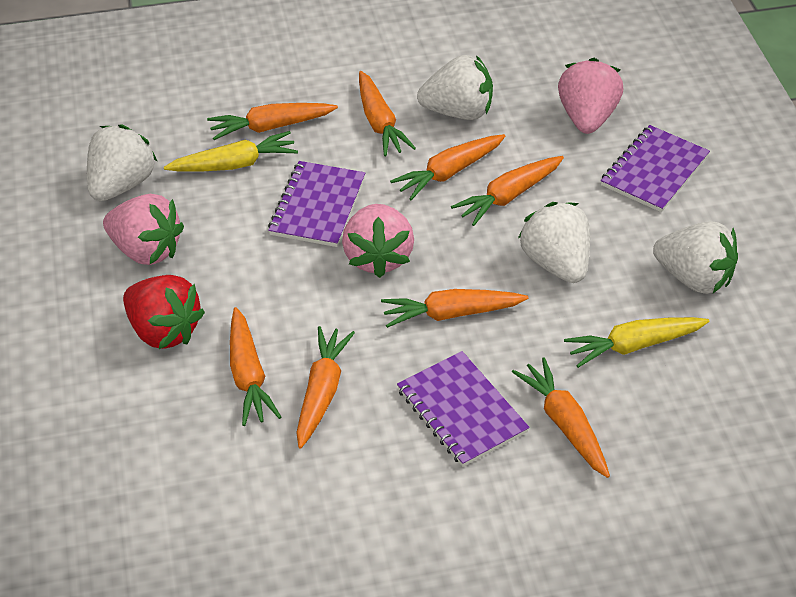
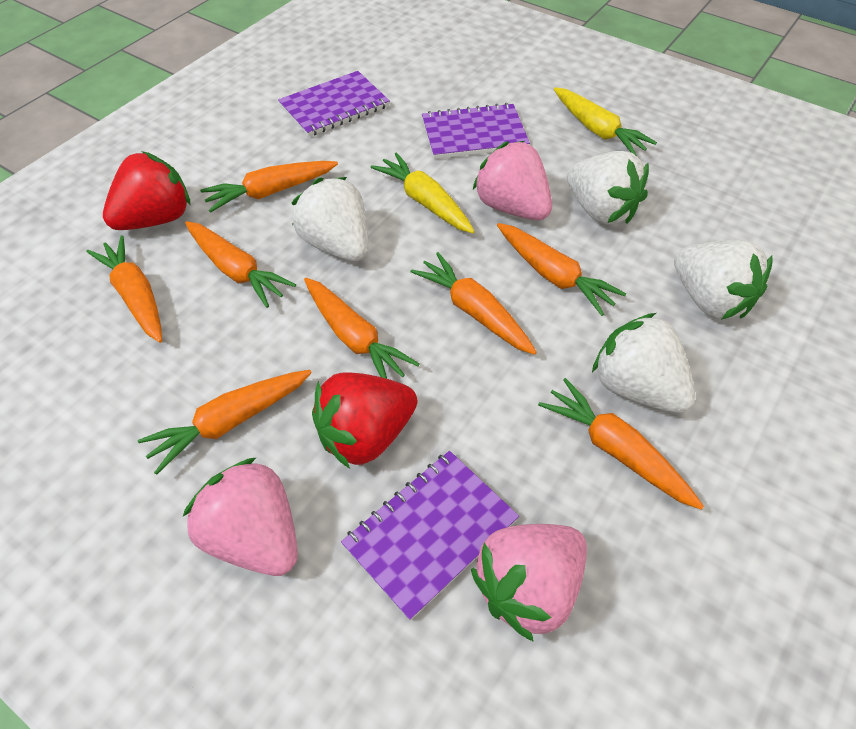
red strawberry: [123,275,205,349] = 1 -> [103,151,191,230] [312,372,417,469] = 2

